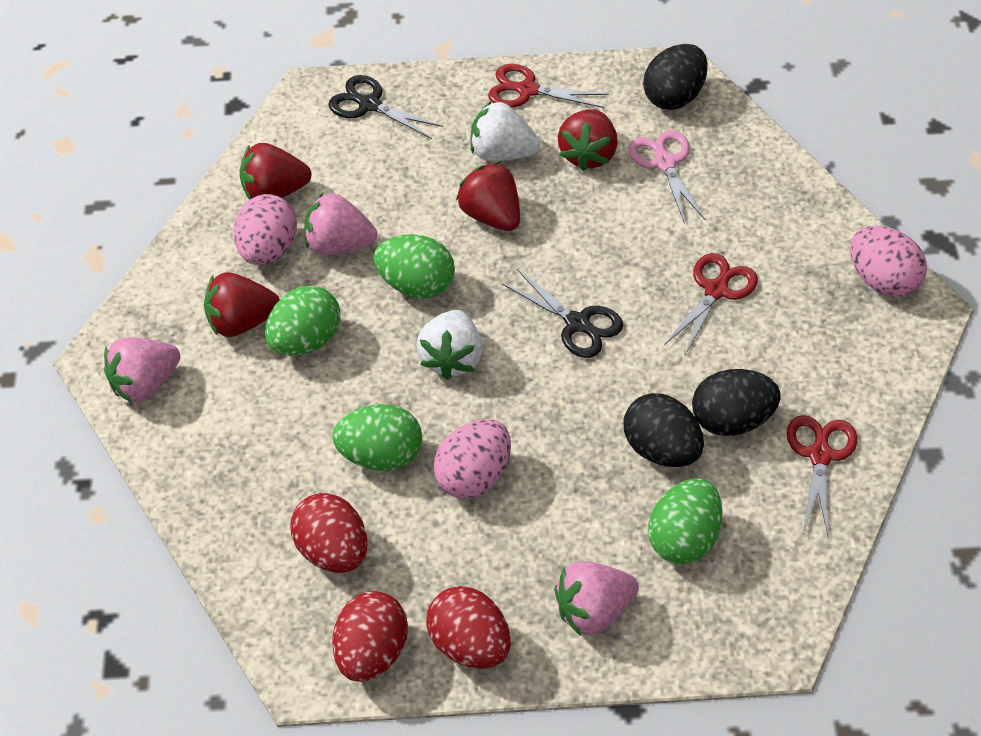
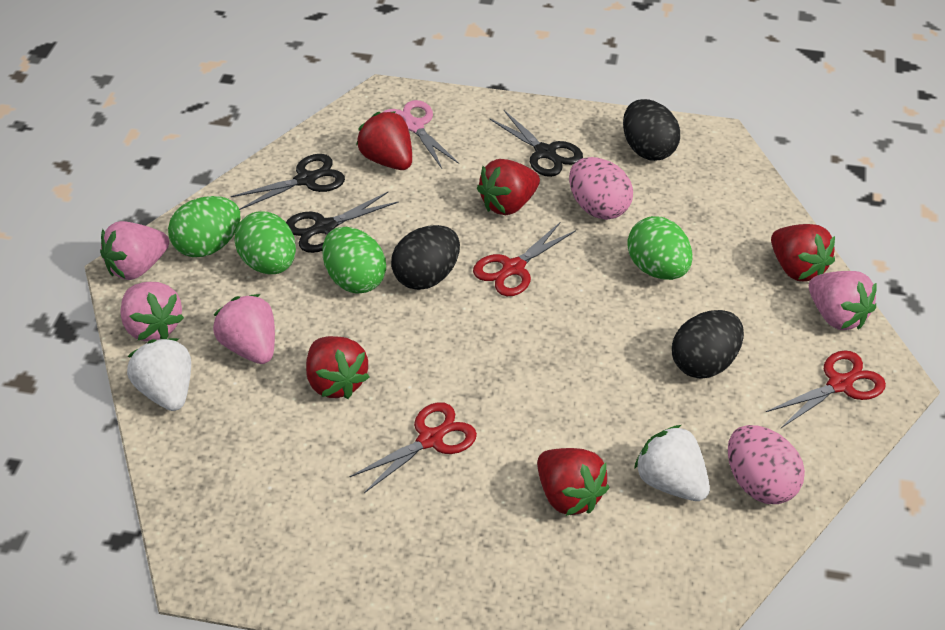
black scissors: [328,75,443,139] [502,269,623,358] = 2 -> [231,154,345,210] [286,192,399,253] [489,110,583,177] = 3
pink egg: [234,194,297,265] [433,419,511,499] [850,226,927,297] = 3 -> [569,157,633,220] [728,425,805,504] = 2
pink strawberry: [104,337,180,404] [304,193,377,255] [554,561,639,636] = 3 -> [100,221,169,280] [121,282,184,341] [213,294,275,364] [809,271,877,330] = 4
red egg: [290,493,368,573] [333,591,408,682] [426,586,511,669] = 3 -> none = 0
red strawberry: [204,272,280,337] [239,143,312,200] [456,162,520,231] [558,109,618,171] = 4 -> [306,336,370,399] [356,111,412,170] [477,159,540,215] [537,448,609,516] [771,224,835,282] = 5

